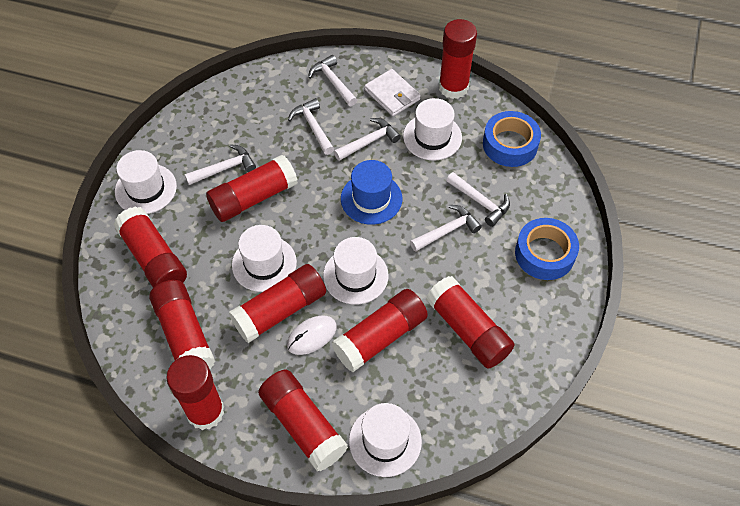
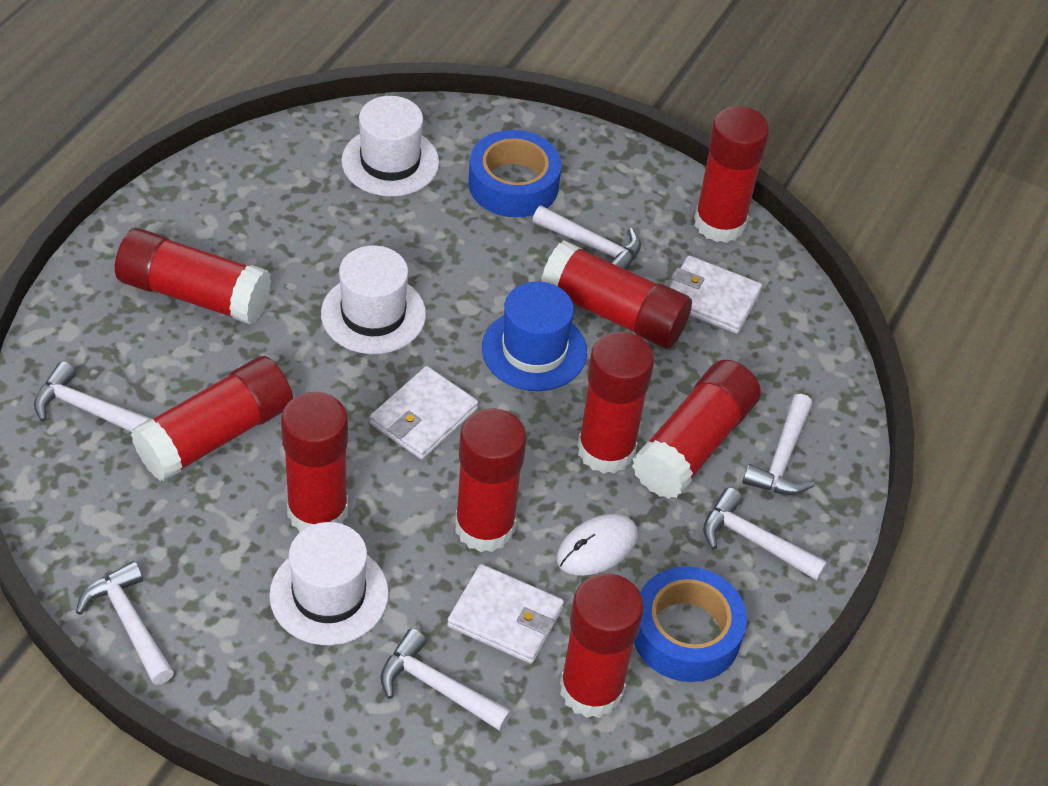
white hat: [115,150,177,214] [232,225,297,292] [323,237,388,305] [349,403,422,477] [403,98,462,161] = 5 -> [269,522,389,645] [321,246,426,354] [341,96,439,197] = 3
white wallet: [365,69,421,116] = 1 -> [370,366,478,460] [447,564,564,664] [670,255,762,334] = 3

